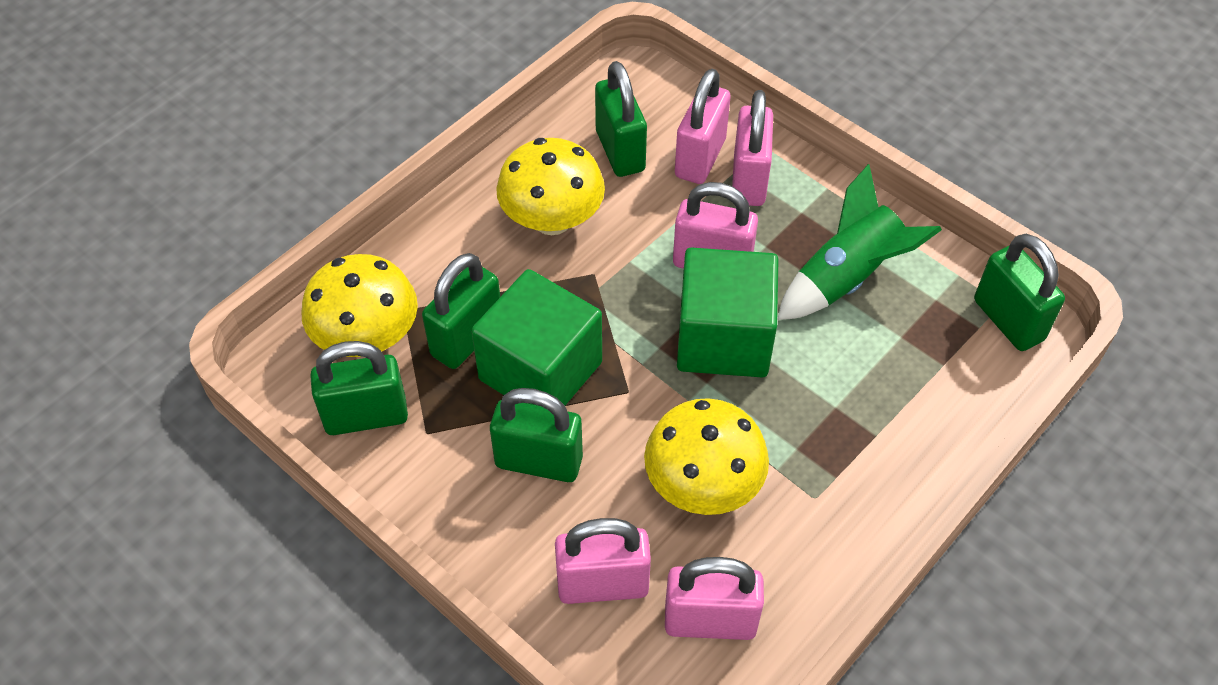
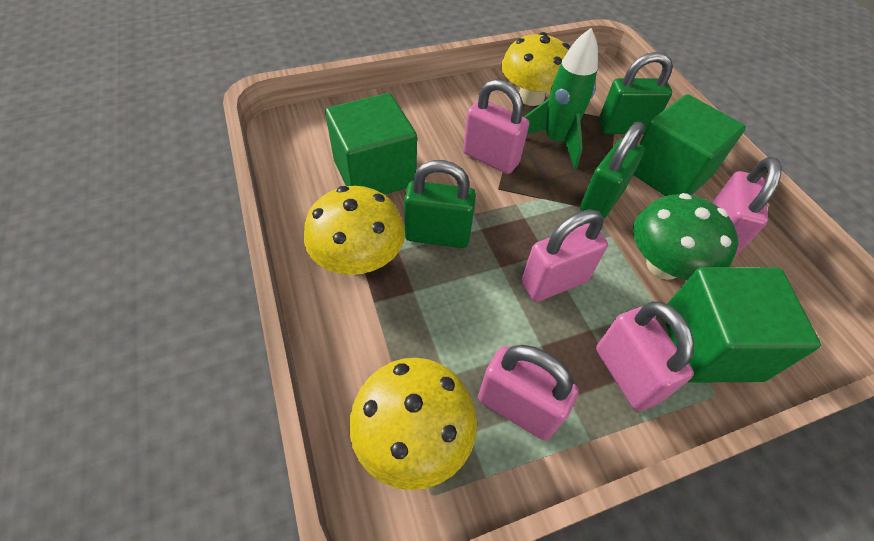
green cube: [471,269,602,406] [677,248,779,377] = 2 -> [325,93,417,195] [633,94,746,196] [665,267,821,383] = 3
green mushroom: none = 0 -> [633,193,738,280] = 1
green padlock: [310,341,408,435] [422,253,500,369] [490,388,583,482] [595,61,647,177] [974,234,1065,351] = 5 -> [404,160,476,248] [580,121,645,218] [599,52,673,134] = 3

